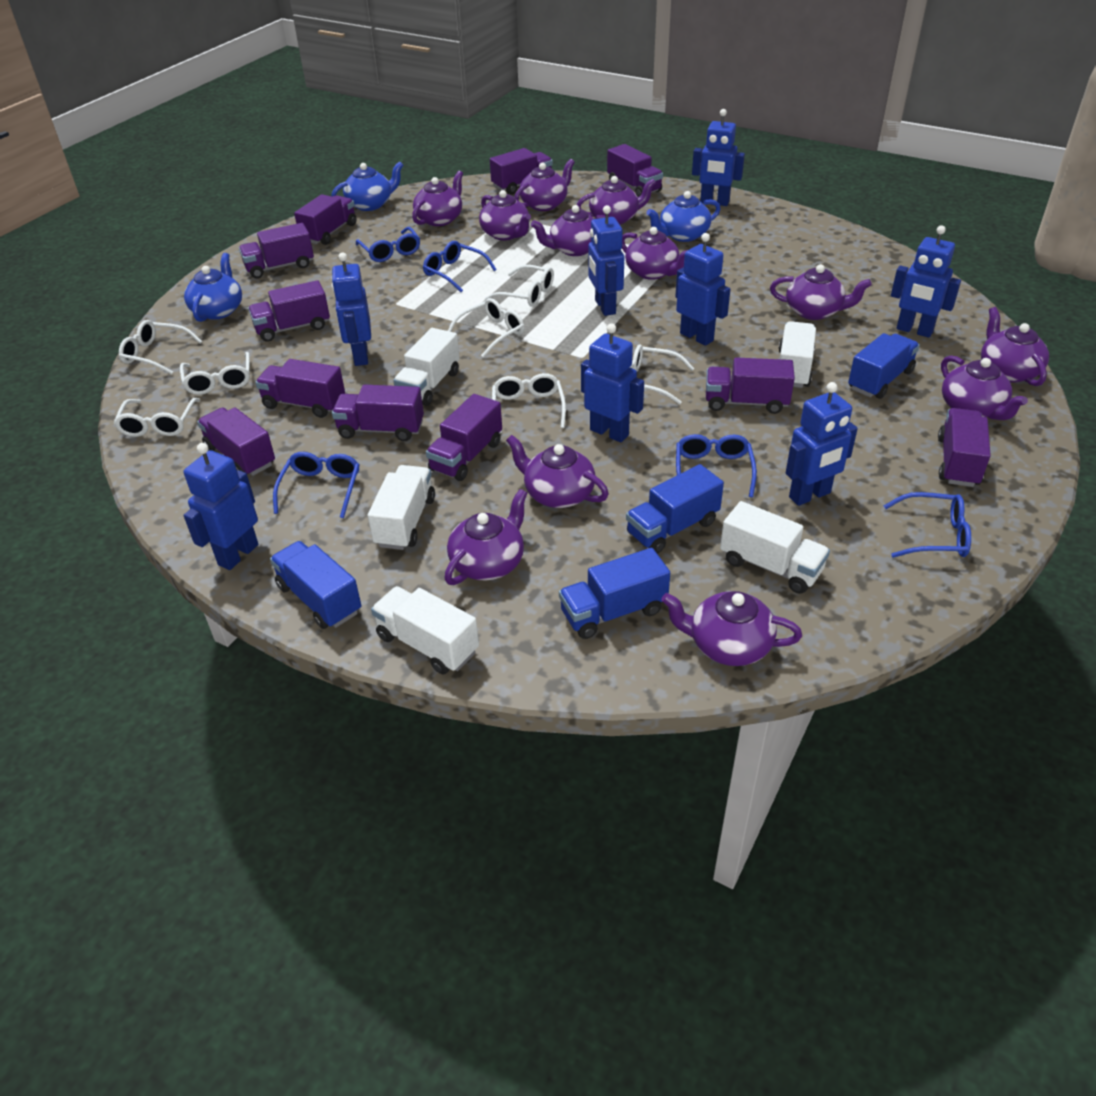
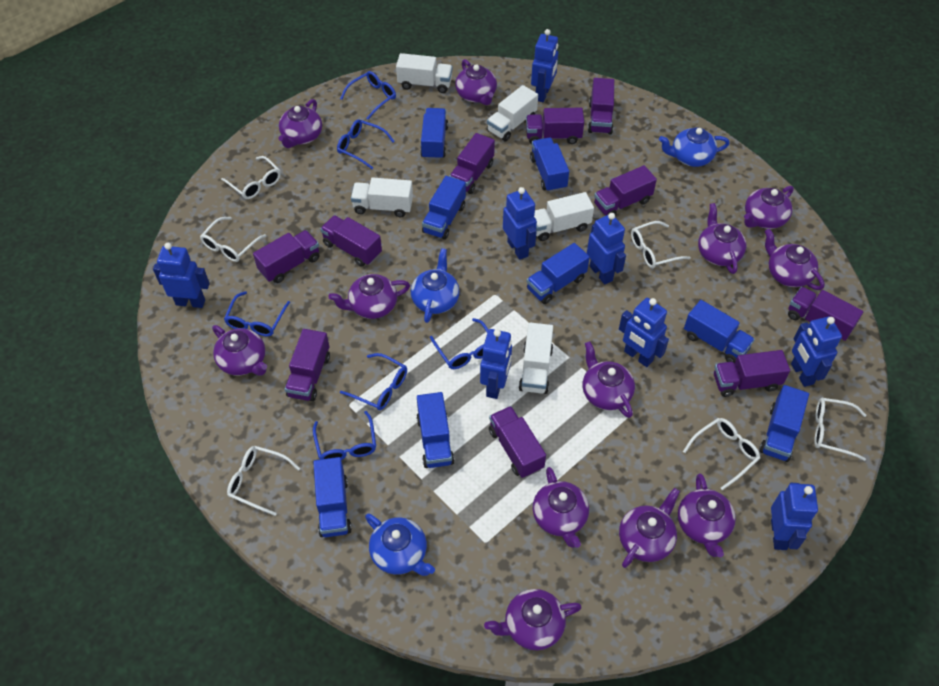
blue glasses: [273,452,360,518] [356,227,420,262] [423,241,496,292] [676,434,757,498] [884,492,971,558] = 5 -> [224,291,290,336] [313,411,376,460] [337,119,395,169] [340,71,396,120] [340,353,407,410] [430,318,488,369] = 6
blue truck: [270,541,361,629] [559,548,670,639] [626,464,724,554] [848,333,920,399] = 4 -> [313,457,352,537] [416,392,455,468] [420,108,448,160] [422,176,466,240] [527,243,590,304] [530,137,569,192] [684,300,755,363] [759,385,809,462] = 8
purple truck: [197,407,275,476] [239,223,314,279] [248,280,330,342] [255,359,345,418] [294,194,357,245] [332,385,424,441] [426,394,502,481] [490,148,553,194] [607,144,663,197] [706,358,795,414] [938,408,991,487] = 11 -> [253,230,319,283] [285,329,330,401] [320,215,382,267] [449,133,495,194] [489,406,546,478] [526,108,584,144] [588,78,614,134] [594,165,657,216] [714,350,790,397] [788,287,863,341] = 10
white glasses: [114,398,200,437] [119,320,202,375] [180,352,250,395] [448,298,524,358] [484,265,554,307] [492,373,566,433] [630,344,695,405] = 7 -> [200,217,266,262] [221,156,281,199] [227,446,300,516] [631,221,691,268] [683,418,760,490] [814,398,866,461] = 6

